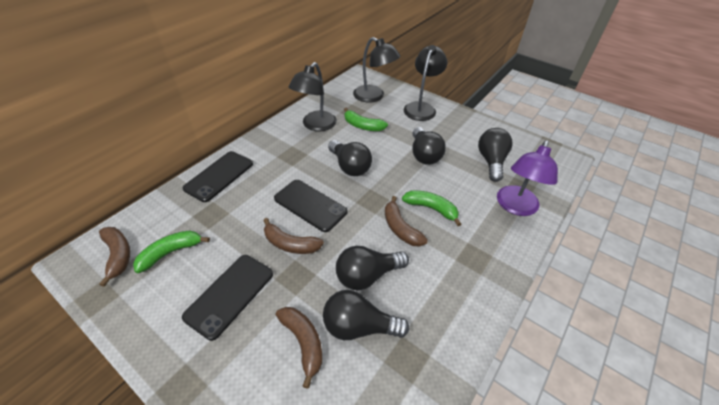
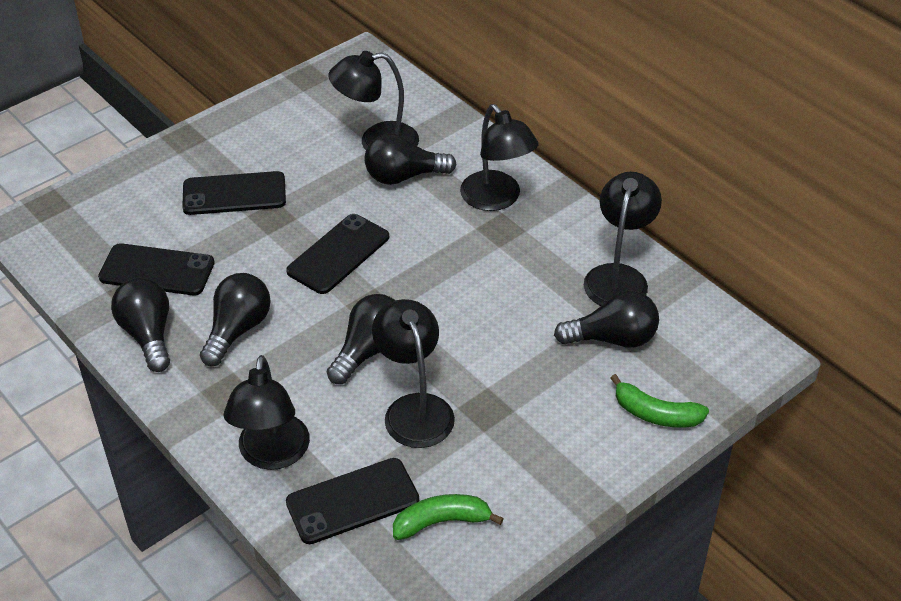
black lamp: [288,62,337,131] [353,37,401,103] [404,45,448,121] = 3 -> [224,355,310,470] [328,51,419,150] [372,299,455,448] [460,104,539,211] [584,172,662,306] = 5
black phone: [182,151,253,202] [182,255,273,341] [274,180,348,232] = 3 -> [98,243,215,295] [182,171,286,215] [286,214,389,294] [286,458,419,544] = 4
brown banana: [99,227,130,287] [263,218,324,254] [276,307,322,389] [385,196,428,247] = 4 -> none = 0
green banana: [133,231,210,273] [344,108,388,131] [402,190,461,226] = 3 -> [393,494,504,540] [611,374,709,428] = 2
purple lamp: [497,140,558,216] = 1 -> none = 0

